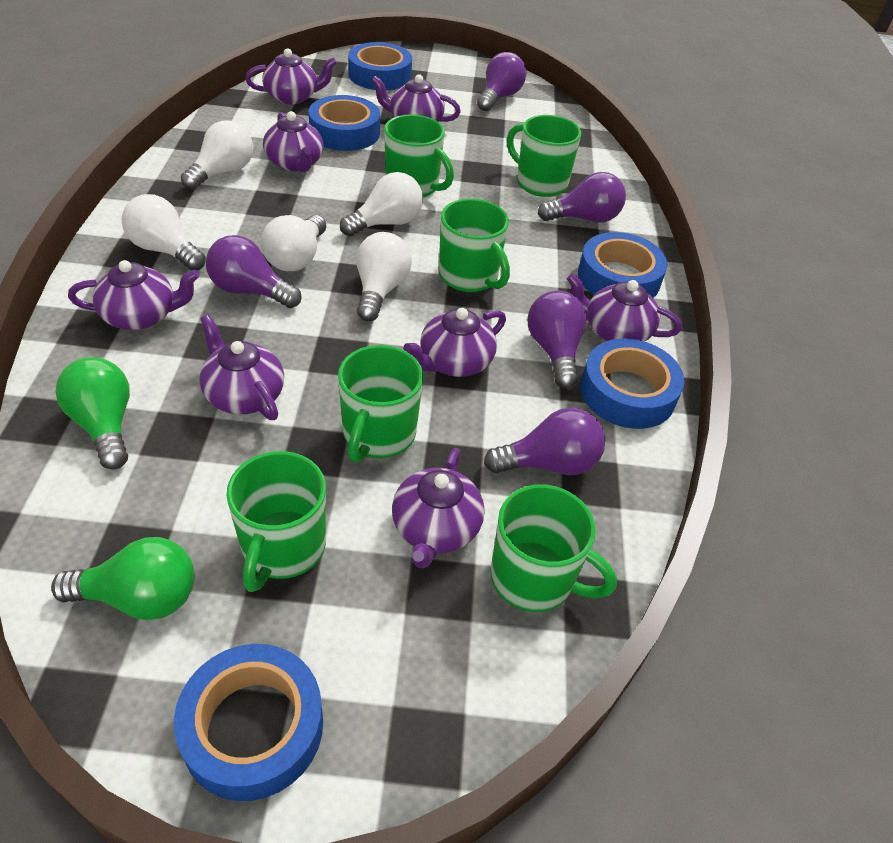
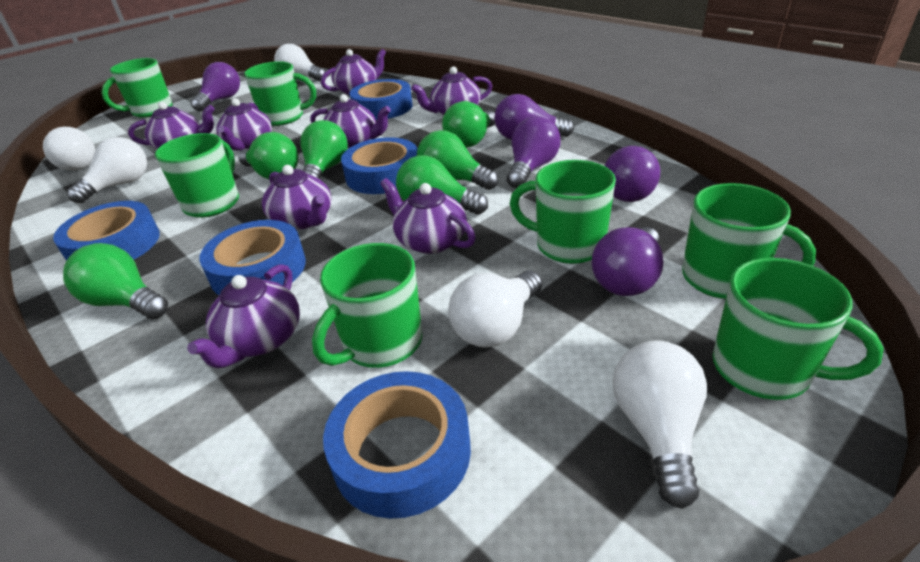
green light bulb: [51,537,195,620] [55,357,130,470] = 2 -> [63,243,168,319] [238,132,298,179] [300,120,348,179] [396,155,488,214] [417,130,498,190] [442,101,495,148] = 6
green mug: [226,451,326,592] [338,345,423,463] [384,114,454,197] [439,199,510,292] [490,485,617,612] [507,115,581,197] = 6 -> [101,58,173,118] [155,133,239,218] [244,61,316,126] [312,243,423,368] [510,160,616,264] [682,183,816,299] [713,258,884,400] = 7

